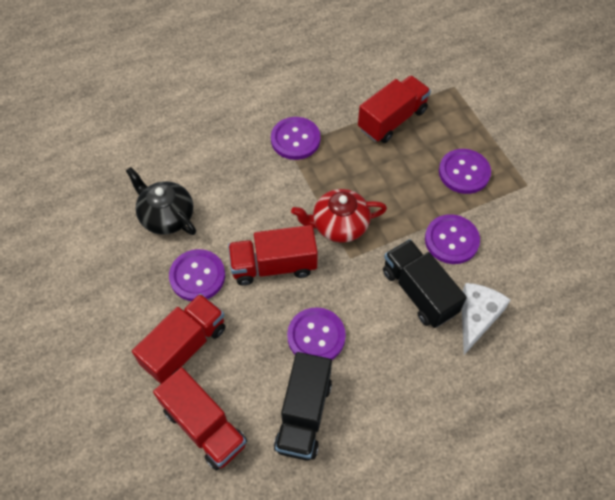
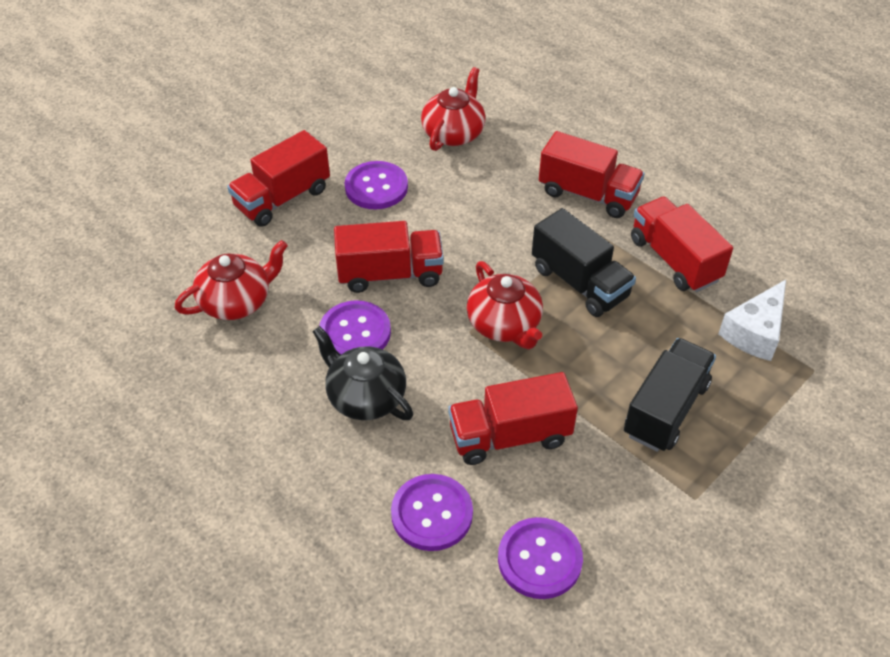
purple button: [169,249,225,301] [271,117,320,160] [287,307,346,360] [425,214,480,264] [439,149,491,194] = 5 -> [319,300,391,355] [345,161,408,209] [391,474,473,551] [498,517,583,599] = 4
red teapot: [291,189,387,243] = 1 -> [175,240,288,320] [421,67,486,151] [467,261,543,349] = 3
red truck: [132,294,226,384] [153,367,247,471] [228,225,318,286] [358,75,431,143] = 4 -> [227,130,330,227] [334,221,444,293] [448,372,578,465] [539,131,645,218] [631,197,733,292] = 5

